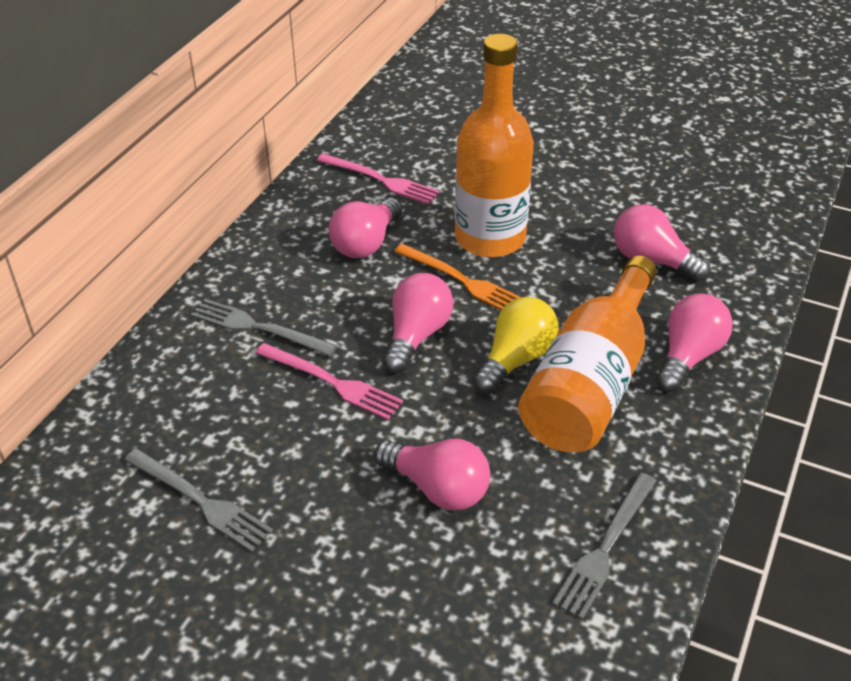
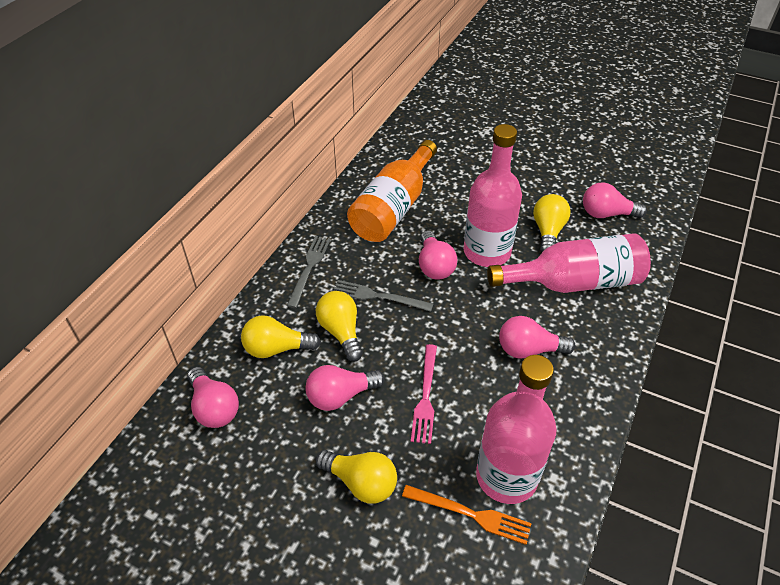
grey fork: [124,449,273,552] [191,299,337,356] [552,473,656,620] = 3 -> [287,236,331,308] [333,280,433,312] = 2
orange bottle: [455,34,534,258] [518,255,657,452] = 2 -> [347,140,437,242] = 1
pink bottle: none = 0 -> [464,124,522,267] [476,355,557,504] [487,233,651,293] = 3
pink fork: [255,343,403,420] [316,153,440,205] = 2 -> [411,344,437,444] = 1
yellow light bulb: [473,297,559,394] = 1 -> [241,315,321,358] [316,291,363,362] [316,450,397,503] [533,194,571,252] = 4

